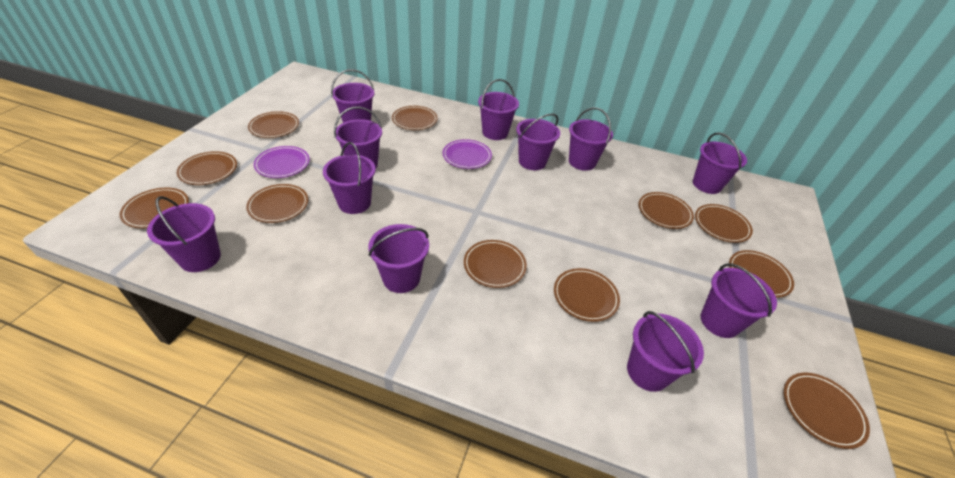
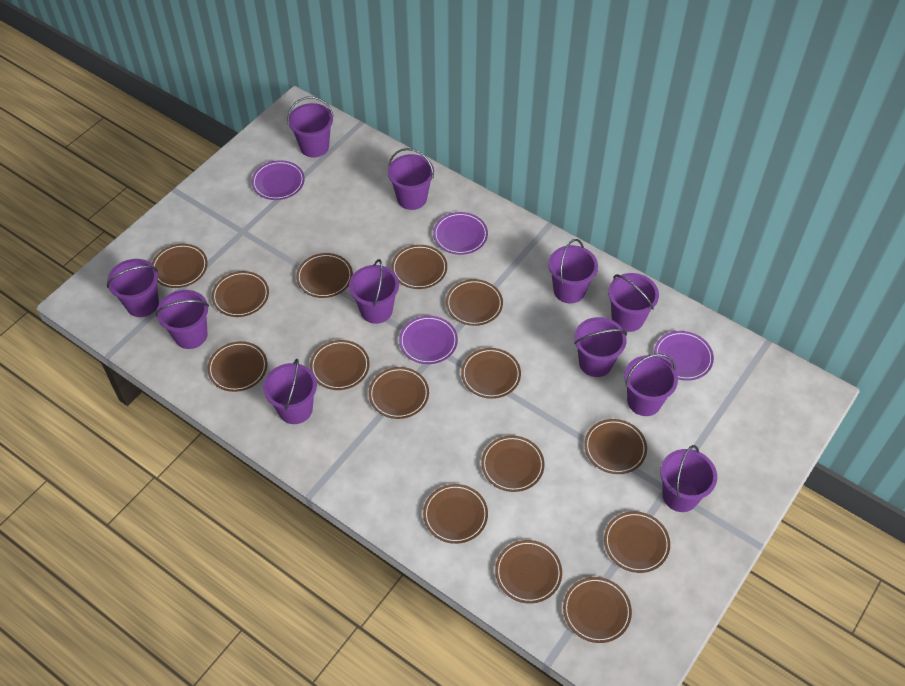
brown plate: [119,188,189,228] [177,151,237,185] [246,184,308,223] [248,111,299,138] [392,106,438,130] [464,240,527,288] [554,268,620,322] [639,192,694,229] [695,204,753,243] [729,250,794,298] [784,373,870,449] = 11 -> [152,244,208,288] [207,341,267,392] [212,271,269,317] [296,253,353,298] [310,340,370,390] [369,367,429,419] [391,245,447,289] [423,484,488,544] [446,279,503,326] [461,348,521,399] [481,435,545,492] [495,540,562,604] [563,577,632,643] [584,419,647,474] [604,511,670,573] = 15
purple plate: [253,146,310,178] [443,139,492,169] = 2 -> [252,160,305,200] [399,316,458,364] [433,212,488,255] [654,331,714,381] = 4

